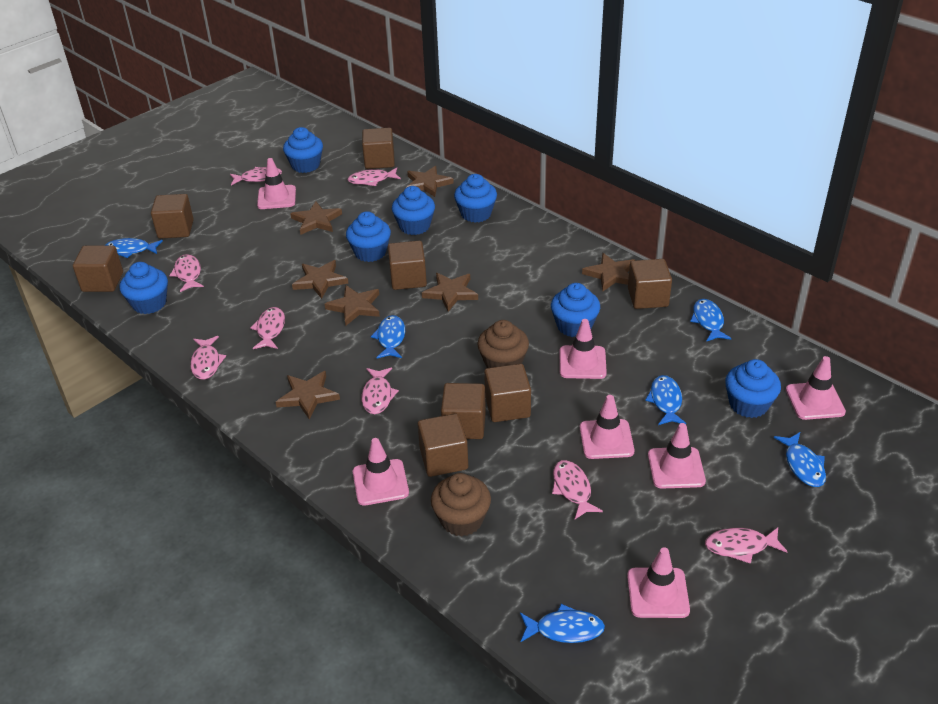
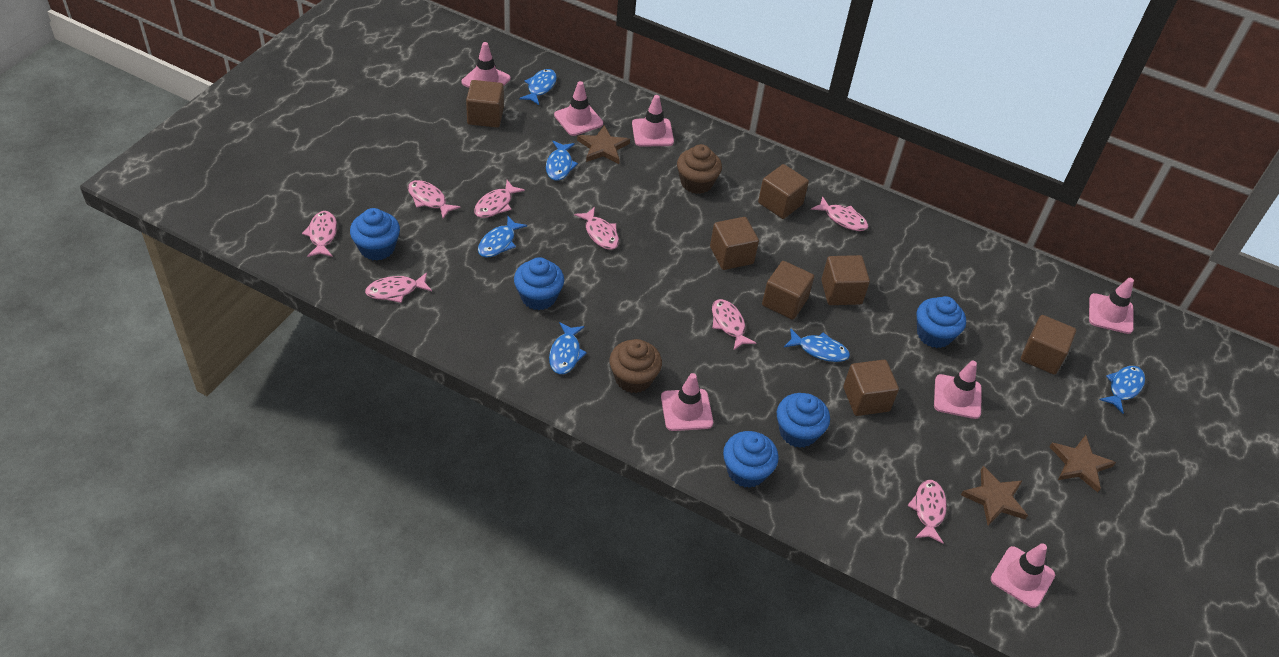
blue cupcake: [120,262,168,314] [283,127,323,173] [346,211,391,262] [392,186,435,235] [454,174,497,222] [551,283,600,337] [725,359,781,418] = 7 -> [350,208,400,261] [514,257,564,310] [723,431,779,488] [776,393,830,448] [917,296,966,348] = 5
brown cube: [73,245,123,292] [151,194,194,239] [362,128,395,169] [388,241,427,290] [418,413,468,477] [441,383,486,439] [484,364,531,422] [628,259,672,309] = 8 -> [466,80,504,127] [710,217,759,270] [758,164,809,219] [762,261,814,320] [821,255,870,305] [843,360,899,416] [1021,315,1076,374] = 7
brown star: [276,371,340,419] [290,201,342,235] [292,260,348,299] [324,285,380,326] [406,166,454,197] [422,273,478,312] [582,253,635,292] = 7 -> [577,125,630,164] [961,466,1028,526] [1050,435,1116,493] = 3

